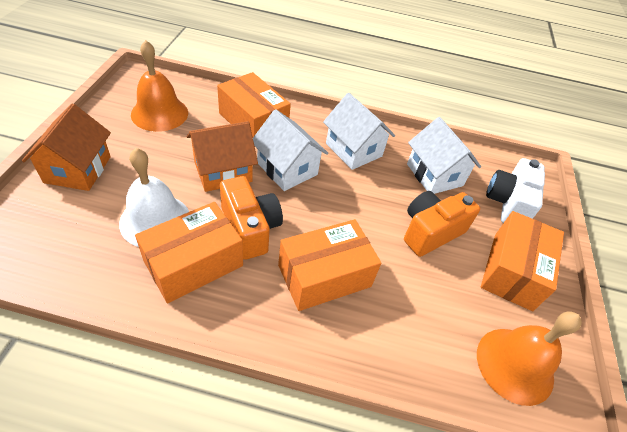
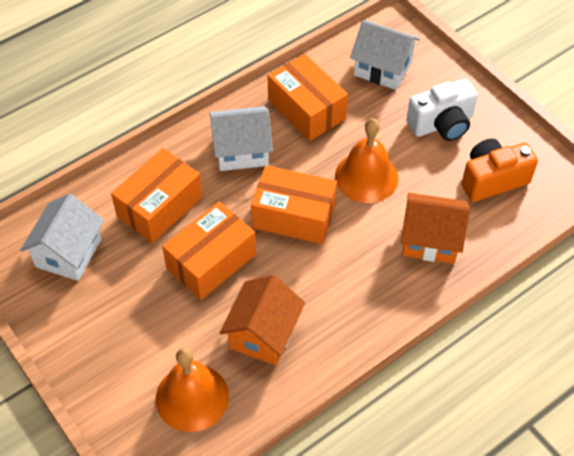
orange camera: [220,176,283,260] [404,191,480,257] = 2 -> [461,138,538,202] = 1
white bell: [119,148,189,247] = 1 -> none = 0

